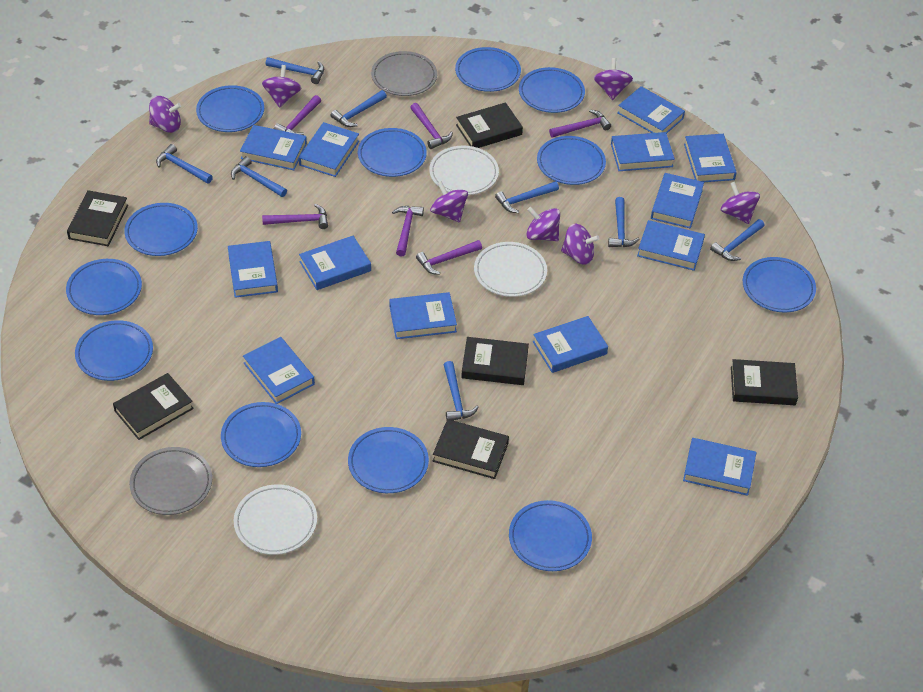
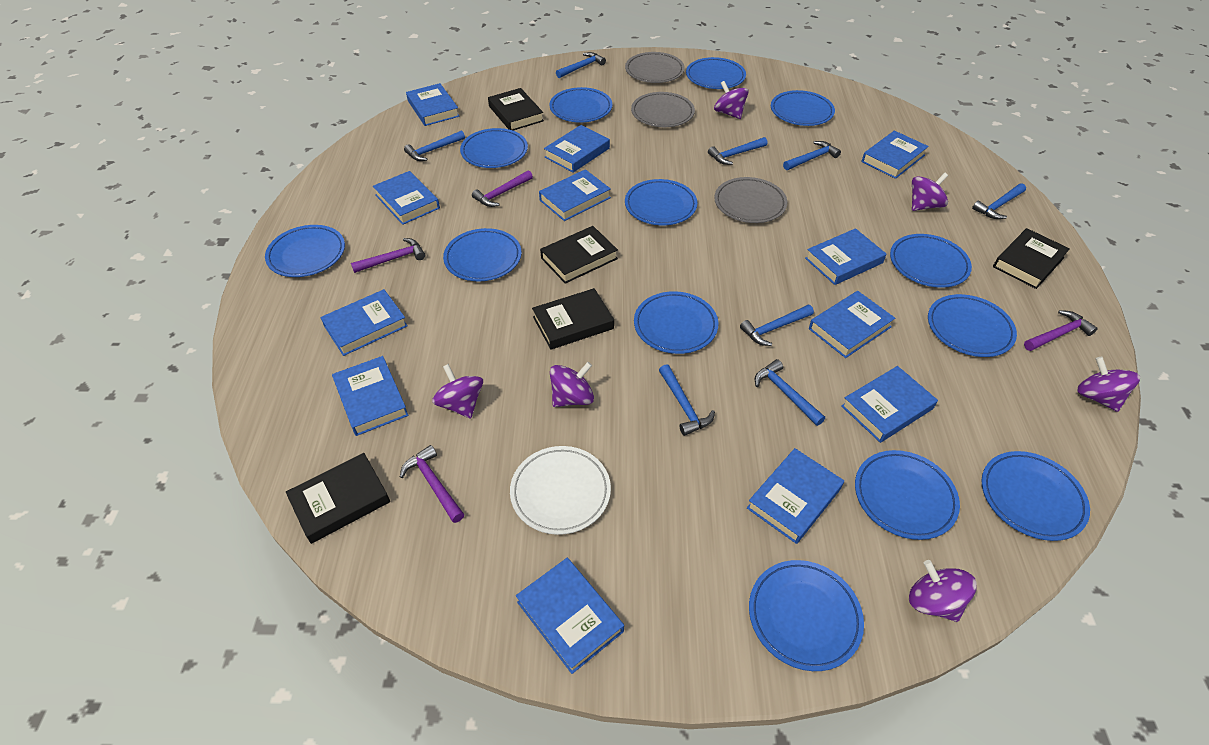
black book: [67,190,128,246] [113,373,194,440] [433,419,509,479] [456,102,523,148] [461,337,529,385] [731,359,798,405] = 6 -> [286,453,390,544] [488,88,544,130] [532,288,614,350] [540,226,618,284] [993,228,1070,289] = 5
blue book: [228,241,278,298] [240,125,307,170] [243,337,315,404] [299,122,359,177] [299,236,371,290] [389,292,457,339] [533,316,608,373] [611,132,675,171] [617,86,685,133] [637,220,705,271] [651,173,704,229] [683,438,757,496] [684,134,737,182] = 13 -> [320,289,408,356] [332,356,409,436] [373,171,440,225] [406,83,459,126] [516,558,624,674] [539,169,611,221] [544,125,610,173] [747,448,844,544] [805,228,886,285] [809,291,895,358] [841,366,938,443] [862,131,929,179] = 12
blue plate: [66,259,142,315] [75,320,153,381] [124,203,198,256] [196,85,264,132] [221,402,301,467] [348,427,429,493] [358,128,427,177] [455,47,521,92] [509,500,592,571] [519,67,585,113] [537,136,606,185] [743,257,816,313] = 12 -> [265,225,345,277] [443,228,522,281] [460,128,528,168] [549,87,612,123] [625,179,697,225] [634,291,718,354] [686,57,746,89] [749,560,864,671] [771,90,835,126] [855,450,960,540] [890,234,972,288] [928,294,1017,357] [982,451,1090,541] = 13
grey plate: [130,447,212,515] [371,51,437,96] = 2 -> [625,52,685,83] [631,92,695,127] [714,177,787,223] = 3
purple hammer: [262,204,328,229] [274,95,321,135] [392,206,424,256] [410,103,453,149] [416,240,482,275] [549,110,611,138] = 6 -> [351,238,425,273] [400,445,464,523] [472,170,533,207] [1024,310,1098,351] = 4
purple spinning top: [149,96,181,133] [262,65,301,108] [430,181,468,222] [526,207,560,241] [561,224,600,265] [594,58,633,100] [721,182,760,224] = 7 -> [432,364,483,419] [550,362,594,407] [714,81,749,119] [909,560,977,622] [912,173,948,211] [1077,357,1140,412] = 6
white plate: [234,484,317,555] [429,146,499,195] [474,242,547,297] = 3 -> [510,446,611,535] = 1

